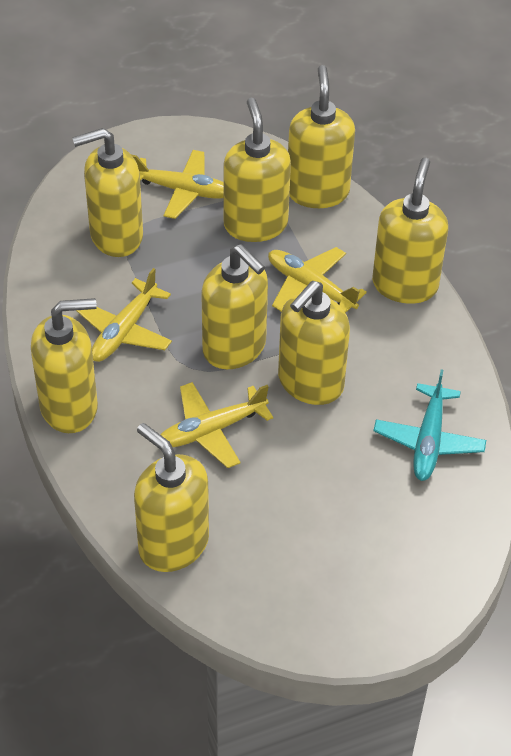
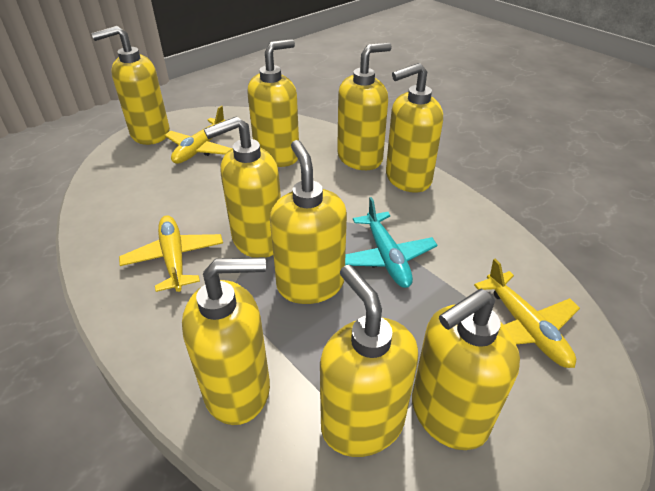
yellow plane: [76,268,172,362] [131,150,224,219] [160,382,273,468] [268,247,367,313] = 4 -> [119,215,223,292] [164,106,232,164] [474,258,580,368] = 3
yellow soap dispenser: [31,298,98,433] [72,128,143,257] [134,423,209,572] [201,244,268,369] [224,98,291,242] [278,281,350,405] [288,65,355,208] [372,158,448,304] = 8 -> [91,26,170,145] [182,257,270,425] [204,116,281,258] [247,39,299,167] [270,140,347,304] [320,265,418,457] [337,43,392,170] [386,63,443,193] [412,289,520,450] = 9

